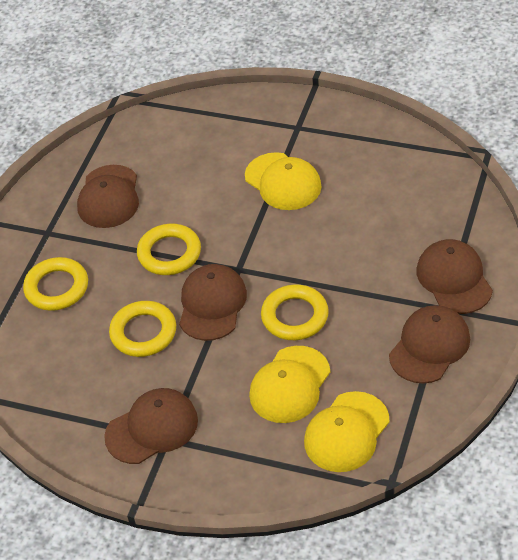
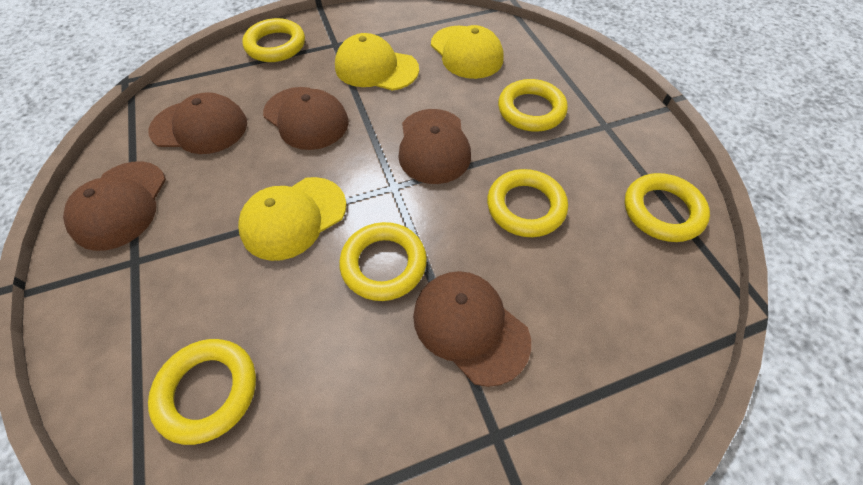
yellow ring: [23,257,88,311] [109,301,176,357] [137,224,201,275] [261,285,329,340] = 4 -> [148,339,256,445] [242,18,305,62] [339,222,427,301] [487,169,568,237] [498,79,568,132] [625,173,710,242] = 6

